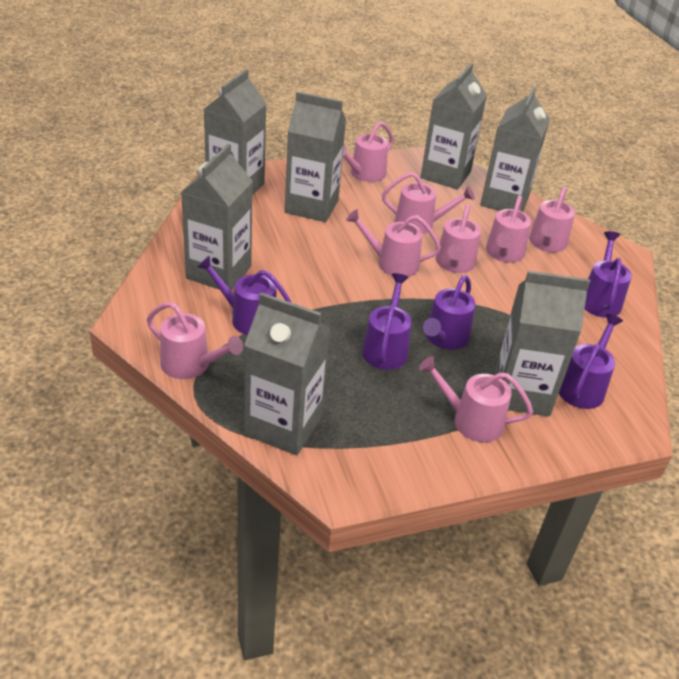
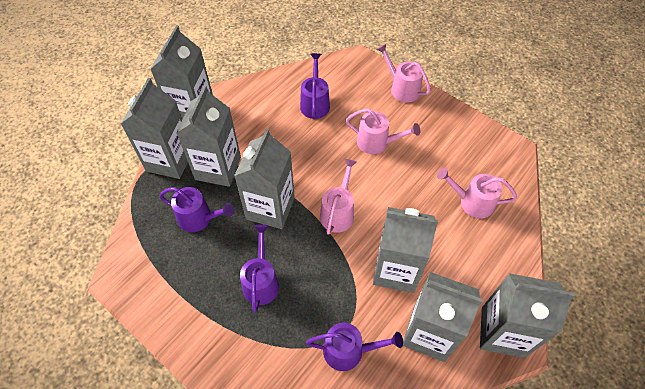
pink watering can: [147,302,243,379] [343,121,394,182] [346,209,441,277] [382,172,475,234] [419,356,533,442] [436,204,481,273] [486,195,531,263] [529,187,575,252] = 8 -> [320,159,357,235] [346,108,420,154] [376,44,431,103] [437,168,517,219] = 4
purple watering can: [197,255,292,335] [362,273,411,370] [423,275,475,350] [559,314,623,409] [585,231,632,318] = 5 -> [159,187,234,232] [240,224,279,313] [300,53,330,119] [306,323,403,371] = 4

